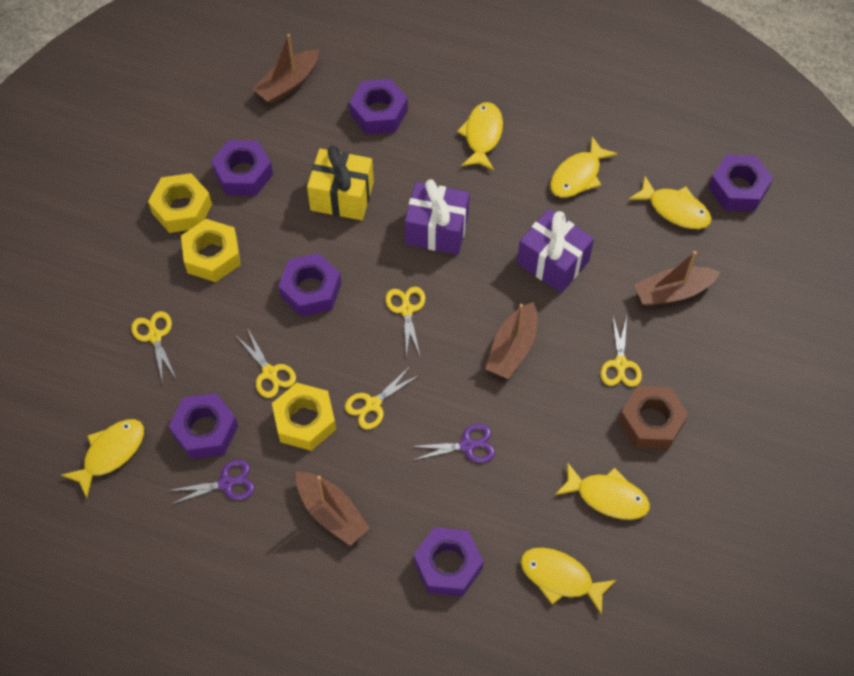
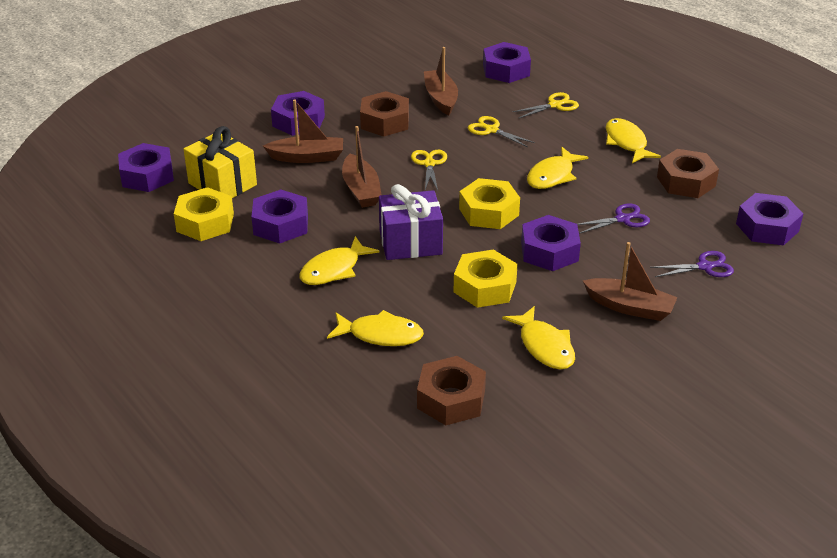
brown nut: [619,386,688,449] = 1 -> [360,91,409,137] [417,356,486,425] [657,149,719,198] = 3
purple gift: [405,179,470,255] [517,209,594,293] = 2 -> [379,184,443,260] = 1
yellow fish: [61,419,144,498] [457,102,503,170] [520,548,616,615] [550,137,618,197] [555,462,650,520] [629,176,711,229] = 6 -> [300,236,379,285] [327,310,424,346] [502,306,575,370] [527,147,588,189] [606,118,661,163] = 5
yellow scissors: [131,311,176,384] [236,329,296,398] [345,367,419,429] [385,287,425,356] [600,316,642,387] = 5 -> [411,150,447,190] [468,116,535,147] [512,92,579,118] = 3

